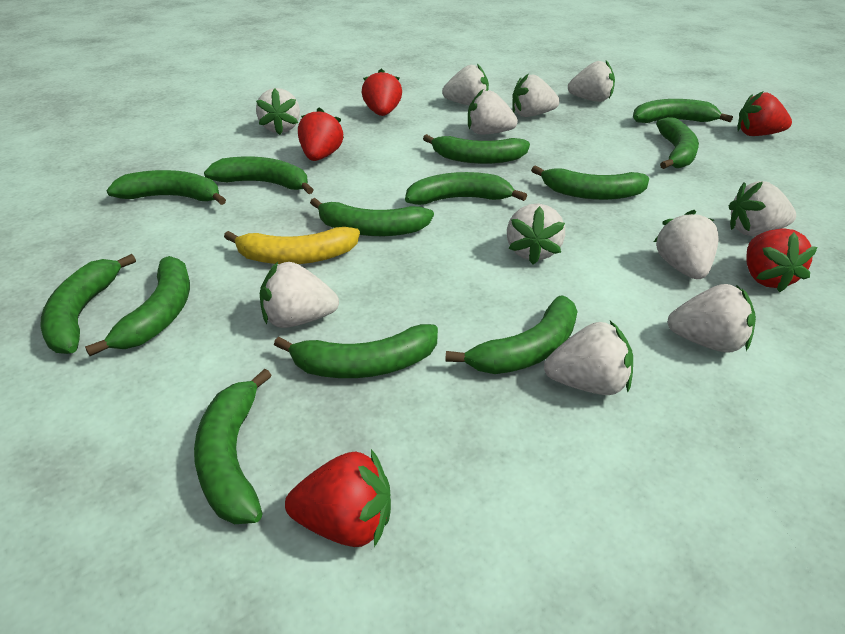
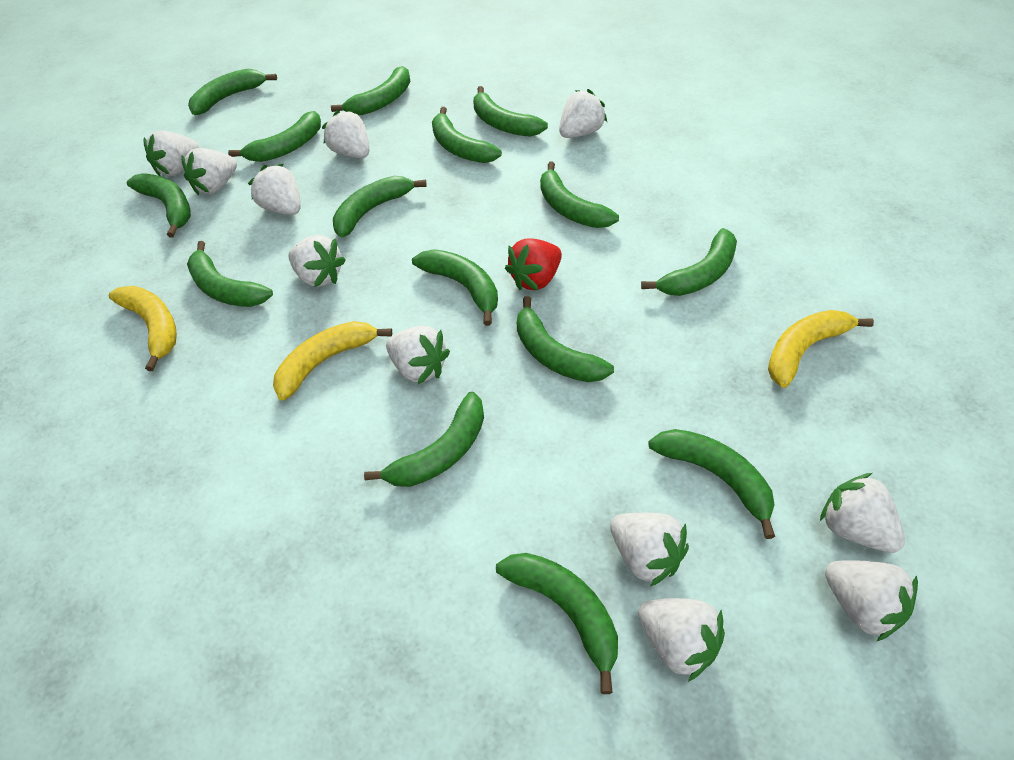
green banana: [41,254,136,354] [85,256,190,356] [107,170,226,205] [194,369,272,524] [204,157,314,194] [274,324,438,378] [310,198,434,236] [405,172,527,205] [423,134,530,164] [445,295,578,374] [531,165,649,200] [633,99,733,123] [656,117,699,169] = 13 -> [127,173,191,238] [187,241,273,307] [188,69,277,115] [228,111,321,162] [331,66,410,115] [333,176,427,238] [364,392,484,487] [412,249,498,326] [432,107,502,163] [473,86,548,137] [496,553,618,694] [517,296,614,382] [540,162,619,228] [641,228,737,296] [648,429,775,539] = 15
red strawberry: [285,449,391,547] [298,108,344,161] [362,69,402,116] [737,91,792,136] [746,228,817,293] = 5 -> [505,239,562,291] = 1
yellow banana: [224,227,360,264] = 1 -> [108,286,177,371] [273,321,392,401] [768,310,874,388] = 3

